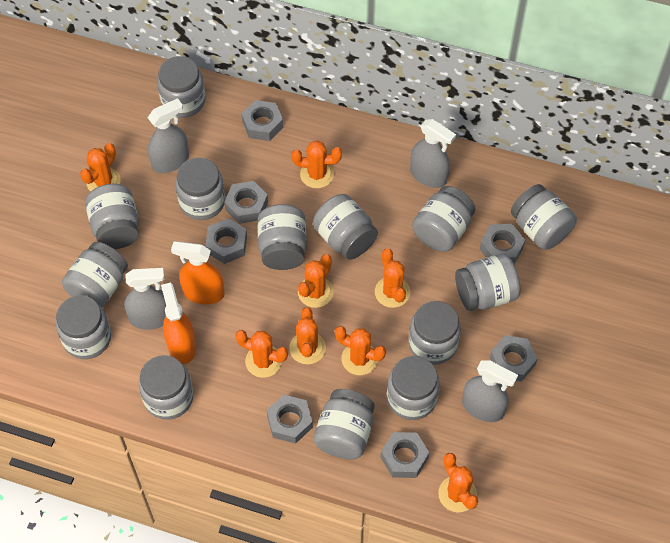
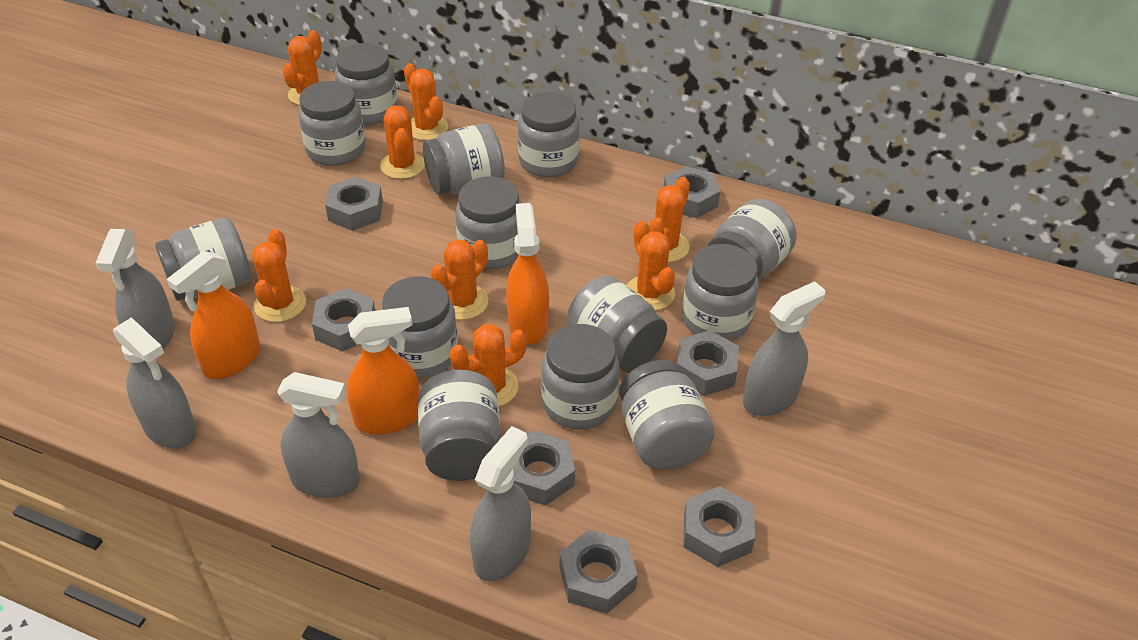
grey jar: [56,295,111,359] [62,242,128,307] [85,184,139,249] [139,355,193,420] [157,56,205,118] [175,157,225,220] [257,204,307,270] [313,194,378,260] [314,389,375,460] [387,356,440,420] [409,301,461,365] [412,186,475,252] [455,253,521,311] [511,184,577,250] = 14 -> [155,218,251,301] [299,81,365,166] [335,43,398,125] [381,276,458,378] [418,370,501,481] [423,123,505,195] [456,176,521,269] [518,92,580,177] [541,324,620,429] [566,276,667,373] [619,360,715,470] [682,244,759,341] [707,199,797,281] = 13
grey spray bottle: [124,268,166,330] [147,98,189,173] [410,119,456,188] [462,360,518,422] = 4 -> [96,229,175,349] [113,317,197,448] [277,372,360,498] [470,426,531,581] [743,281,825,416] = 5
orange spray bottle: [161,282,196,364] [171,241,224,304] = 2 -> [167,251,260,379] [347,307,420,434] [506,203,549,344] = 3

